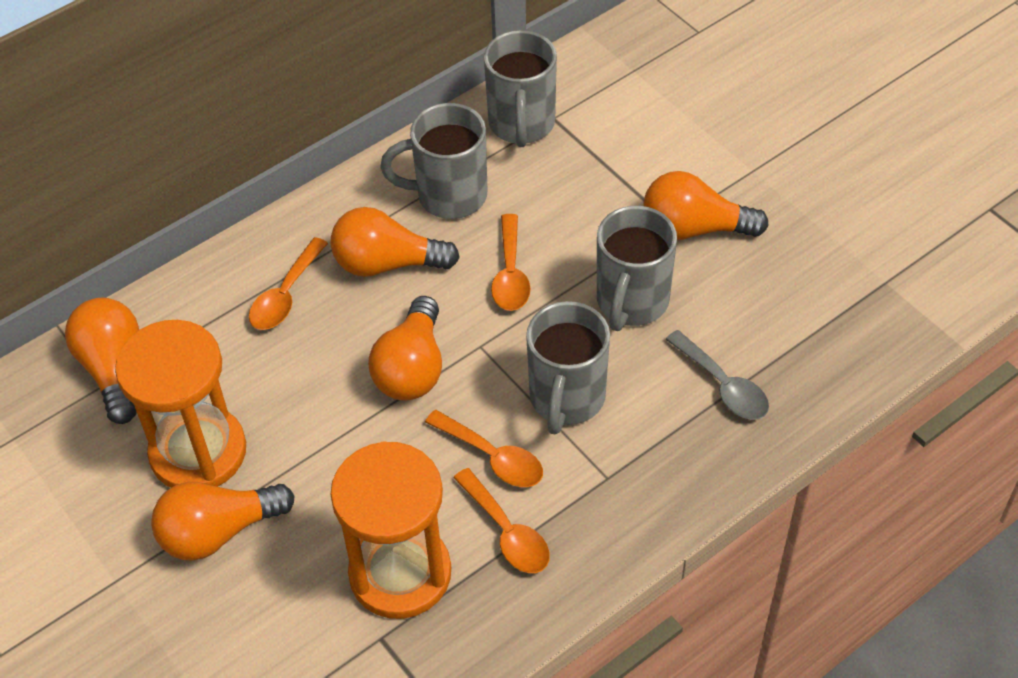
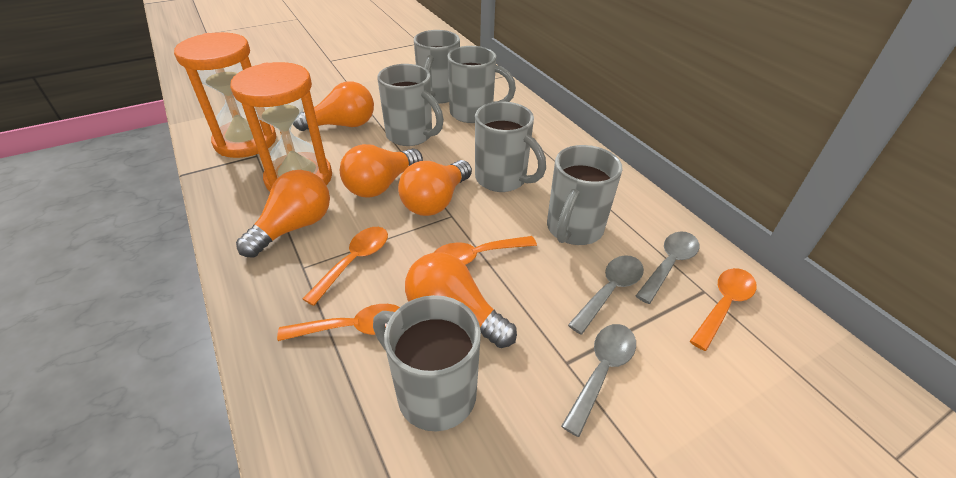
grey mug: [381,103,487,219] [484,30,557,147] [526,301,610,434] [597,206,677,331] = 4 -> [373,295,481,431] [377,64,444,146] [414,30,460,104] [447,46,516,123] [475,102,546,192] [547,145,623,245] = 6
grey spoon: [665,330,769,420] = 1 -> [561,324,636,437] [568,255,644,334] [636,232,700,304] = 3

